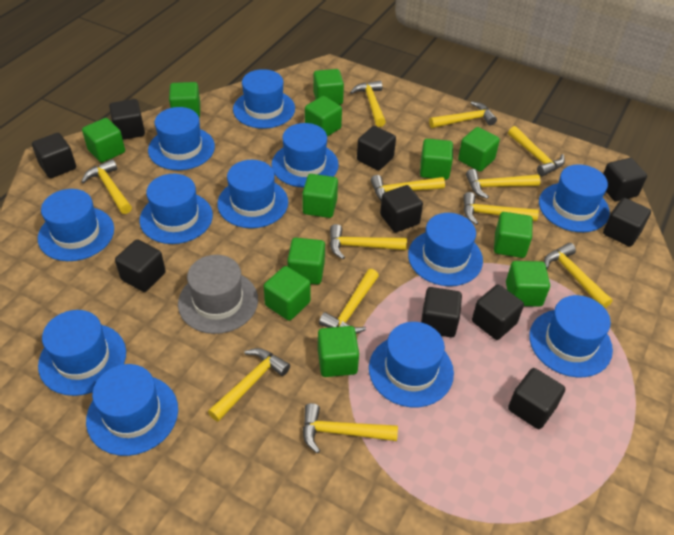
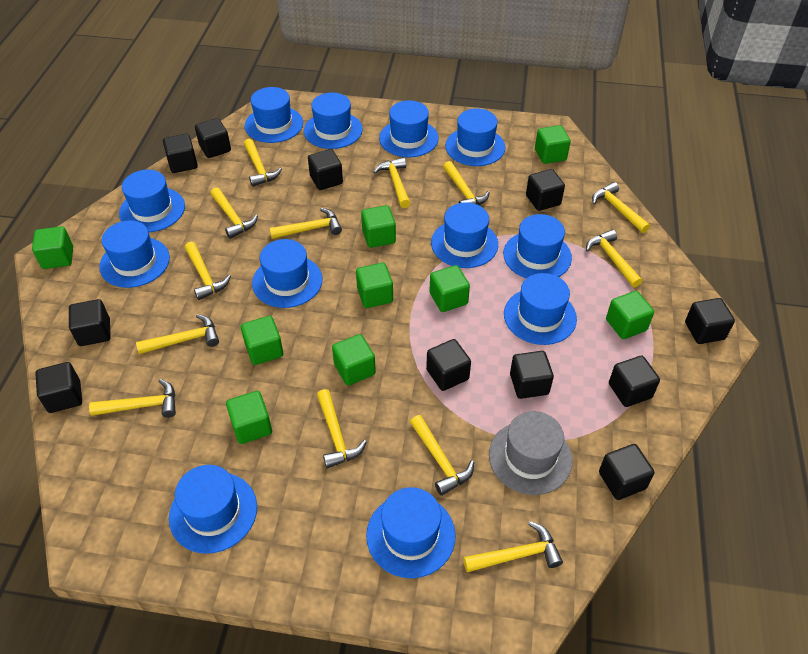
black cube: [32,133,76,178] [109,99,145,140] [115,239,166,292] [357,126,396,170] [380,185,423,232] [421,287,462,337] [472,284,524,340] [508,368,565,429] [603,158,647,202] [603,198,651,247] = 10 -> [35,362,82,413] [69,299,111,346] [163,133,198,173] [195,118,231,158] [308,149,343,190] [426,339,471,391] [510,351,554,399] [526,169,565,211] [599,444,654,500] [609,356,660,407] [685,298,735,344] = 11
green cube: [82,118,125,163] [169,82,200,117] [264,266,311,321] [287,238,325,284] [302,174,338,218] [305,96,342,137] [313,69,344,105] [318,326,359,377] [420,139,453,180] [458,127,500,172] [494,212,533,258] [506,261,550,307] = 12 -> [32,226,73,269] [226,391,272,444] [241,316,283,365] [332,334,376,385] [356,263,393,308] [361,205,396,248] [430,265,470,312] [535,125,571,164] [606,291,654,339] = 9
yellow hammer: [81,159,132,214] [208,348,290,422] [303,403,398,454] [319,269,379,334] [330,224,407,259] [350,81,386,127] [371,175,445,200] [429,102,497,128] [463,192,539,225] [466,169,541,199] [508,126,565,176] [544,243,612,308] = 12 -> [89,379,176,418] [136,314,219,354] [185,242,231,300] [210,187,258,239] [244,139,282,187] [269,208,342,239] [317,389,367,469] [373,158,410,208] [410,415,474,496] [443,161,490,205] [463,521,563,572] [586,230,642,288] [592,182,650,233] = 13

